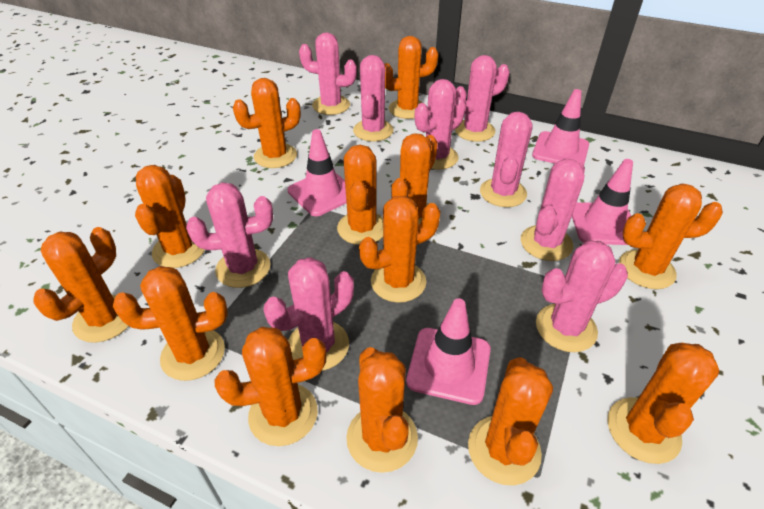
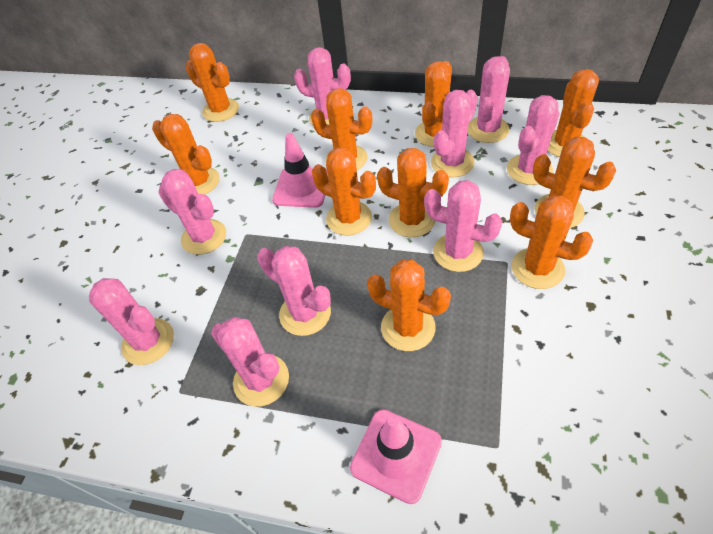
orange cactus: [33,227,129,343] [113,266,227,381] [135,165,205,268] [214,327,326,446] [233,78,301,168] [337,145,383,245] [346,347,418,473] [359,196,440,303] [384,36,439,119] [391,133,438,225] [468,357,553,485] [608,342,719,464] [619,184,723,289] = 13 -> [152,114,220,195] [186,43,239,122] [311,88,372,170] [312,148,376,235] [367,260,451,351] [377,148,449,237] [415,61,452,147] [510,195,593,289] [533,137,616,228] [548,69,599,157] = 10
pink traffic cone: [288,129,346,216] [406,298,491,405] [532,89,589,165] [572,159,633,245] = 4 -> [272,133,328,208] [350,409,442,504] = 2

